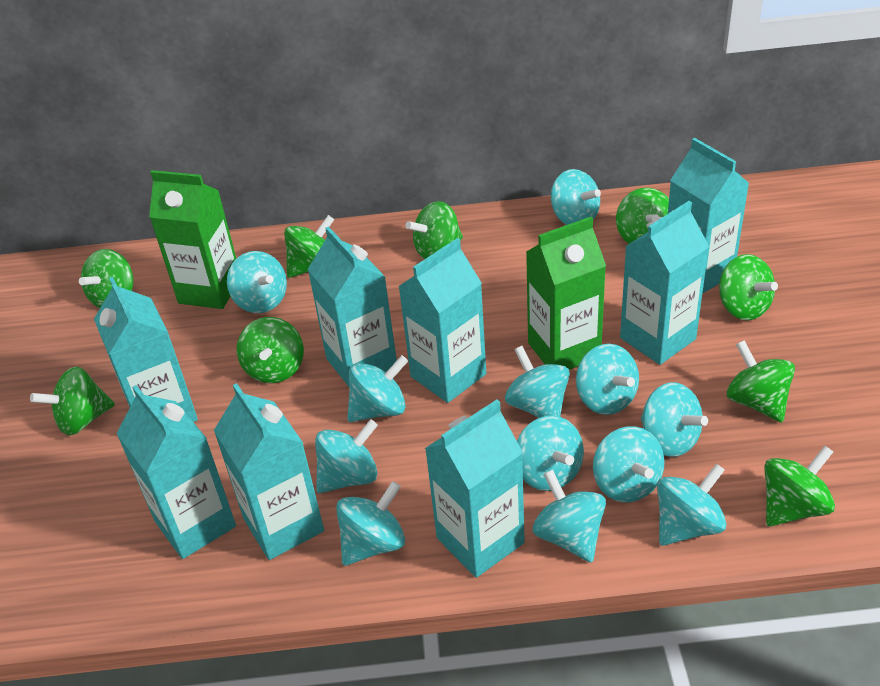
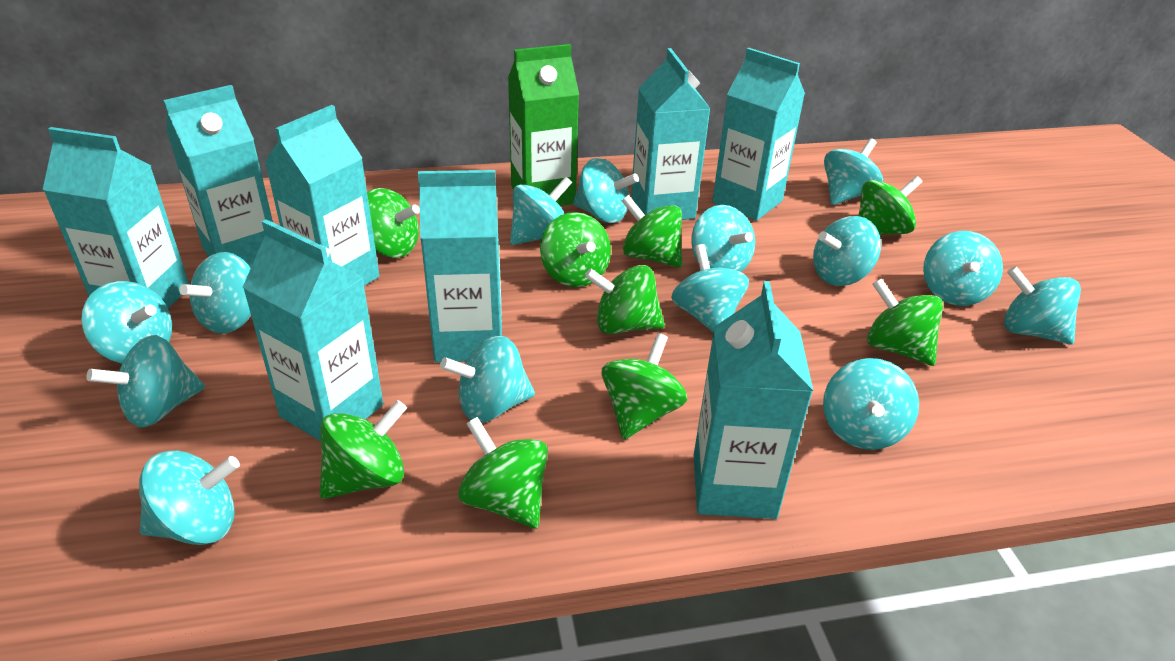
green carton: [149,170,236,309] [526,217,606,370] = 2 -> [508,44,579,206] = 1
turquoise spinning top: [227,251,287,313] [315,419,378,493] [336,481,405,566] [347,355,408,422] [505,346,570,418] [517,416,584,491] [533,470,606,563] [551,169,601,225] [576,344,639,415] [593,426,664,502] [641,382,708,457] [657,464,726,546] = 12 -> [81,281,172,363] [86,335,205,427] [139,451,240,545] [179,252,251,334] [440,336,535,423] [510,177,572,245] [573,158,639,223] [671,244,749,332] [691,205,755,272] [813,216,881,286] [823,358,919,450] [824,138,883,205] [923,231,1003,306] [1004,266,1081,345] = 14

